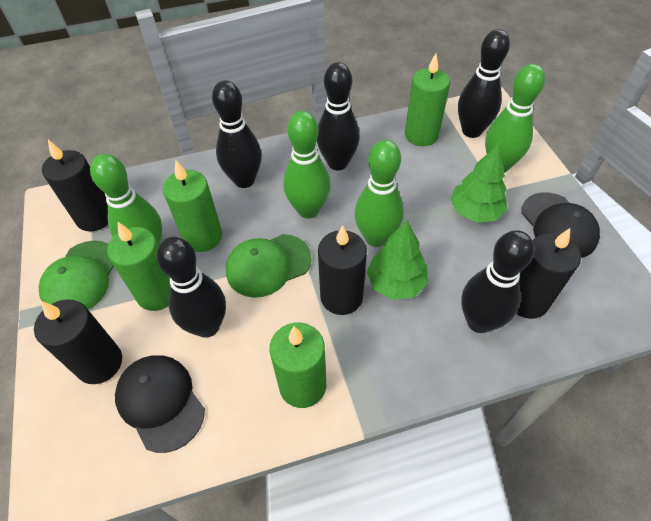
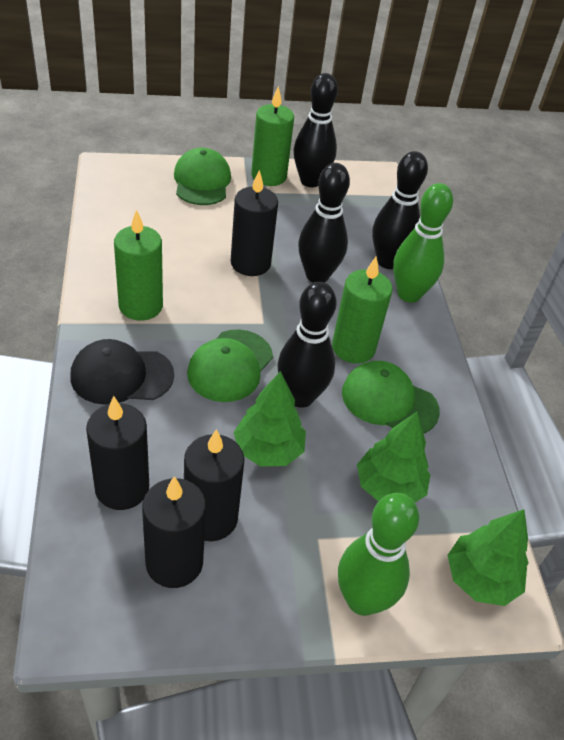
black bowling pin: [157,237,226,338] [212,80,261,188] [317,62,360,170] [458,29,510,138] [461,230,534,333] = 5 -> [277,282,337,408] [294,73,338,187] [298,163,350,283] [372,151,428,269] = 4
black cap: [115,355,205,453] [521,192,600,258] = 2 -> [70,339,174,405] = 1
green bowling pin: [90,154,162,245] [283,111,330,219] [354,140,404,247] [485,64,545,173] = 4 -> [338,493,419,616] [393,183,453,303] = 2
green candle: [107,222,170,311] [163,161,222,252] [269,322,326,408] [405,53,450,146] = 4 -> [114,210,163,321] [251,86,294,186] [332,256,393,364] = 3
green cap: [39,241,114,310] [226,234,312,298] = 2 -> [174,148,231,205] [187,329,273,402] [342,361,440,434] = 3
green tree: [366,220,428,300] [450,144,507,223] = 2 -> [234,371,306,467] [357,412,430,502] [448,509,528,606] = 3

